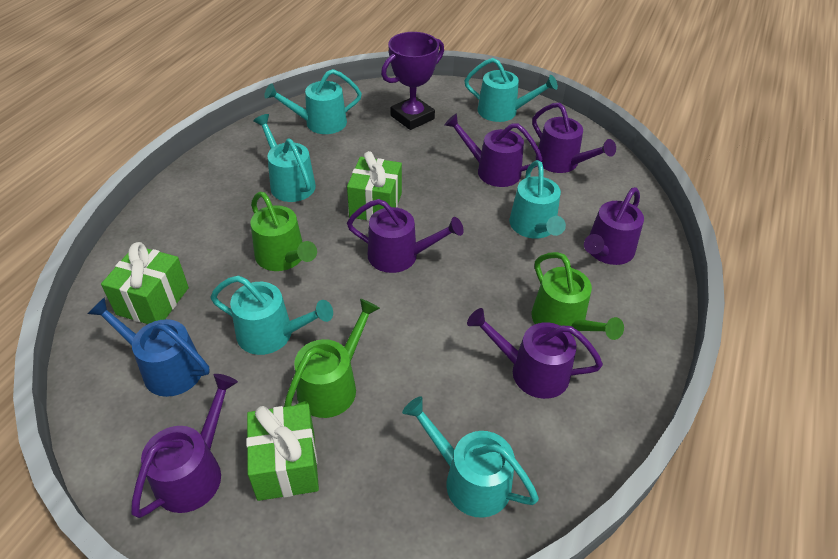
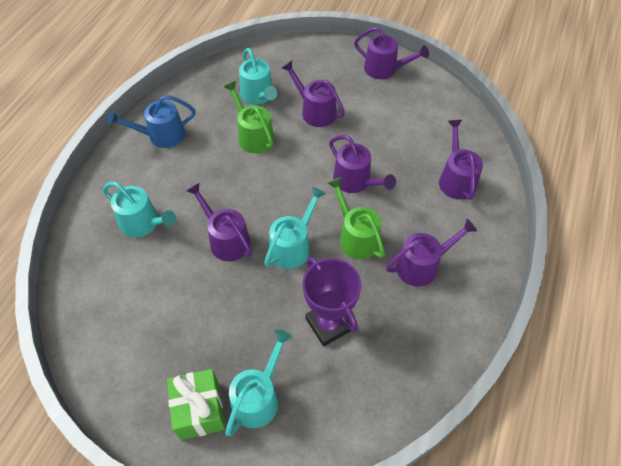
green gift: [101,242,189,324] [246,404,319,501] [347,151,402,221] = 3 -> [167,369,225,440] = 1
green watering can: [250,192,317,271] [284,299,380,418] [532,252,624,340] = 3 -> [224,81,274,154] [327,177,385,260] = 2
turquoise watering can: [211,276,333,355] [253,114,316,202] [264,69,362,134] [402,396,539,518] [464,58,558,122] [509,160,566,239] = 6 -> [103,182,176,237] [225,330,292,436] [239,48,277,105] [264,187,326,269] = 4

